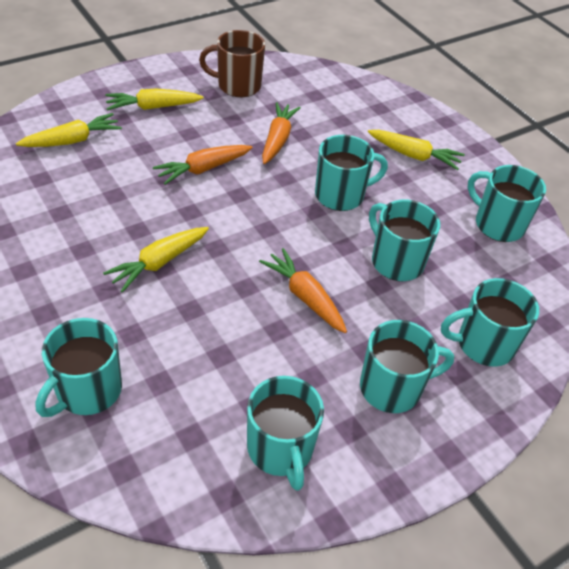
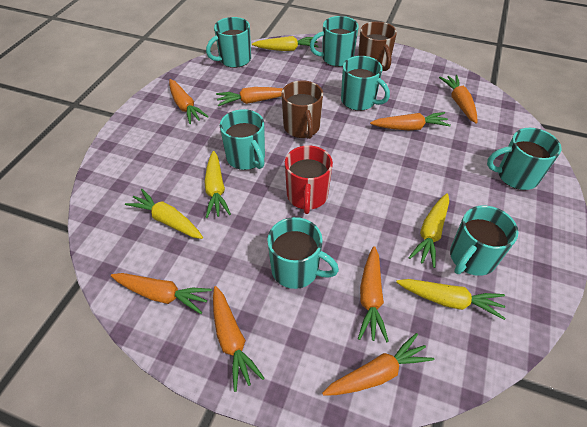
brown mug: [199,30,265,97] = 1 -> [281,80,323,139] [358,21,397,71] = 2
orange carrot: [153,145,253,185] [259,248,347,333] [262,102,301,164] = 3 -> [111,273,212,314] [169,79,209,124] [213,286,265,392] [216,87,283,106] [322,333,434,396] [358,246,389,342] [370,112,451,130] [439,75,477,124] = 8
red mug: none = 0 -> [285,145,333,214] = 1
yellow carrot: [16,113,122,147] [103,227,209,293] [105,89,203,111] [368,130,465,170] = 4 -> [125,189,203,239] [204,151,231,218] [252,36,319,51] [396,279,506,320] [409,193,449,268] = 5

